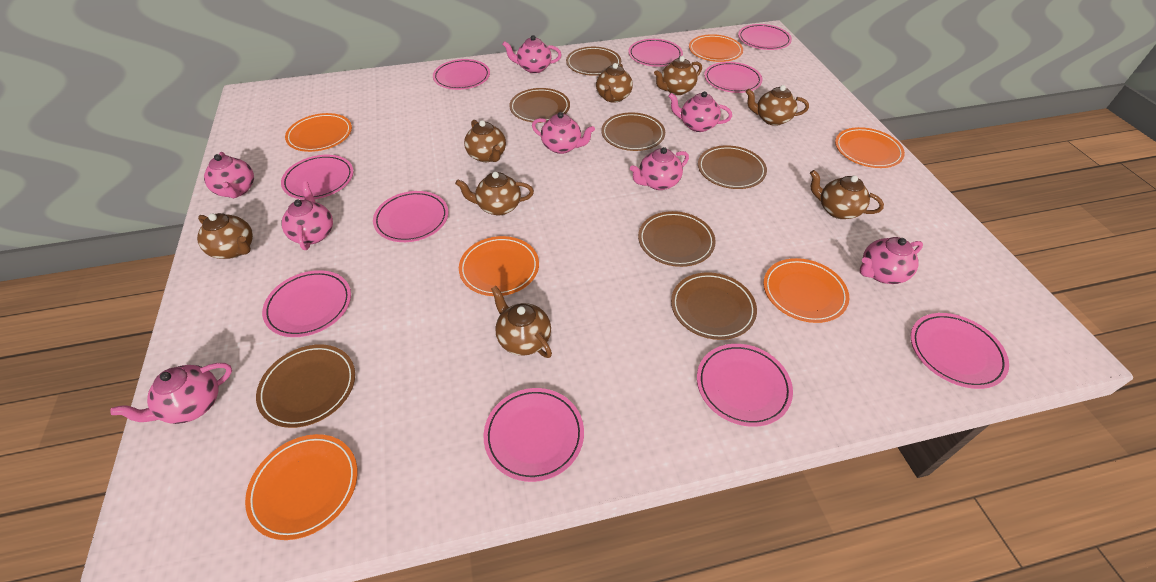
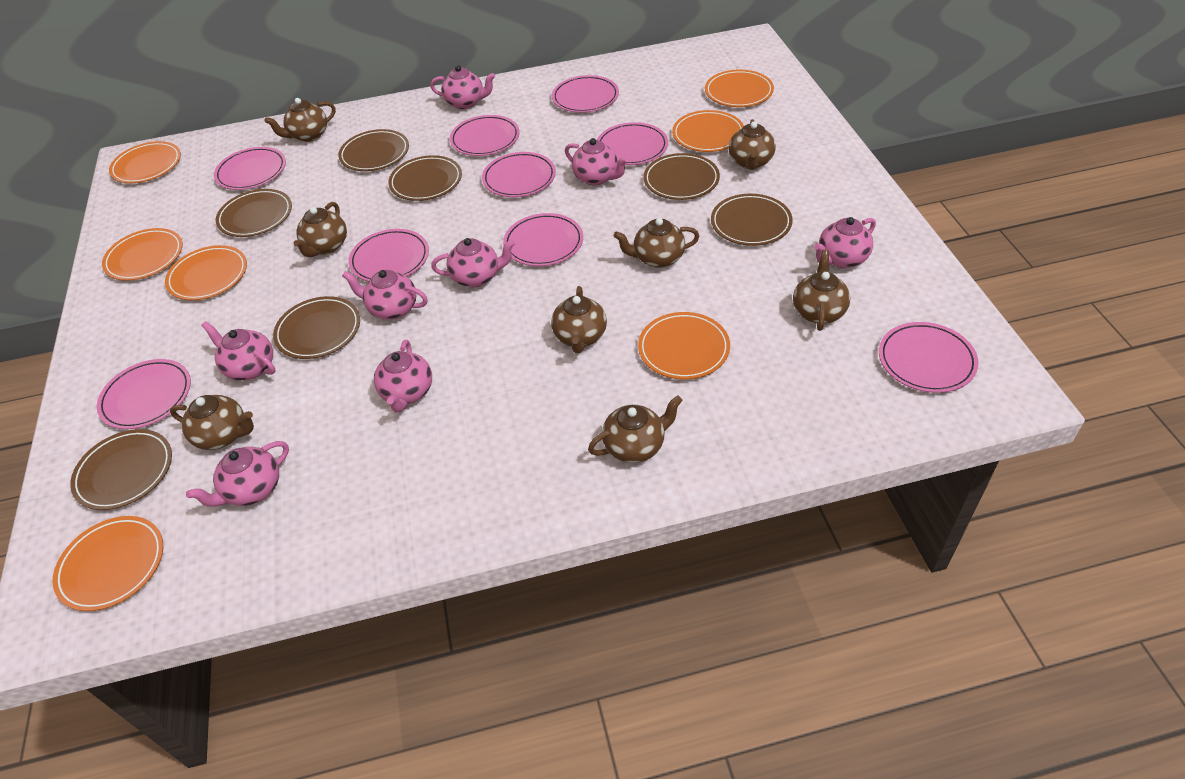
orange plate: [245,434,357,540] [285,113,352,152] [459,236,539,296] [689,34,743,62] [763,258,849,323] [835,127,905,168] = 6 -> [53,516,163,611] [102,228,183,281] [109,141,181,183] [165,245,247,300] [638,312,730,380] [672,110,744,152] [705,70,774,107] = 7
pink plate: [262,270,351,337] [281,155,354,200] [373,191,448,242] [433,59,490,90] [484,388,584,482] [628,39,683,67] [697,344,793,427] [704,62,763,93] [738,24,792,50] [911,313,1009,389] = 10 -> [97,359,191,429] [214,147,286,190] [348,229,429,282] [450,115,520,156] [482,152,556,197] [503,213,583,266] [552,75,619,113] [597,122,668,165] [879,322,979,393] = 9

